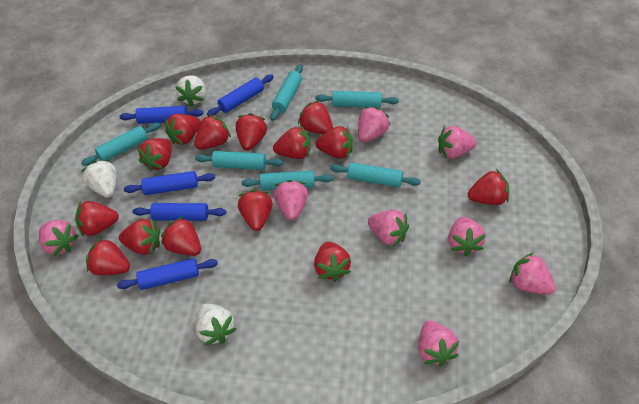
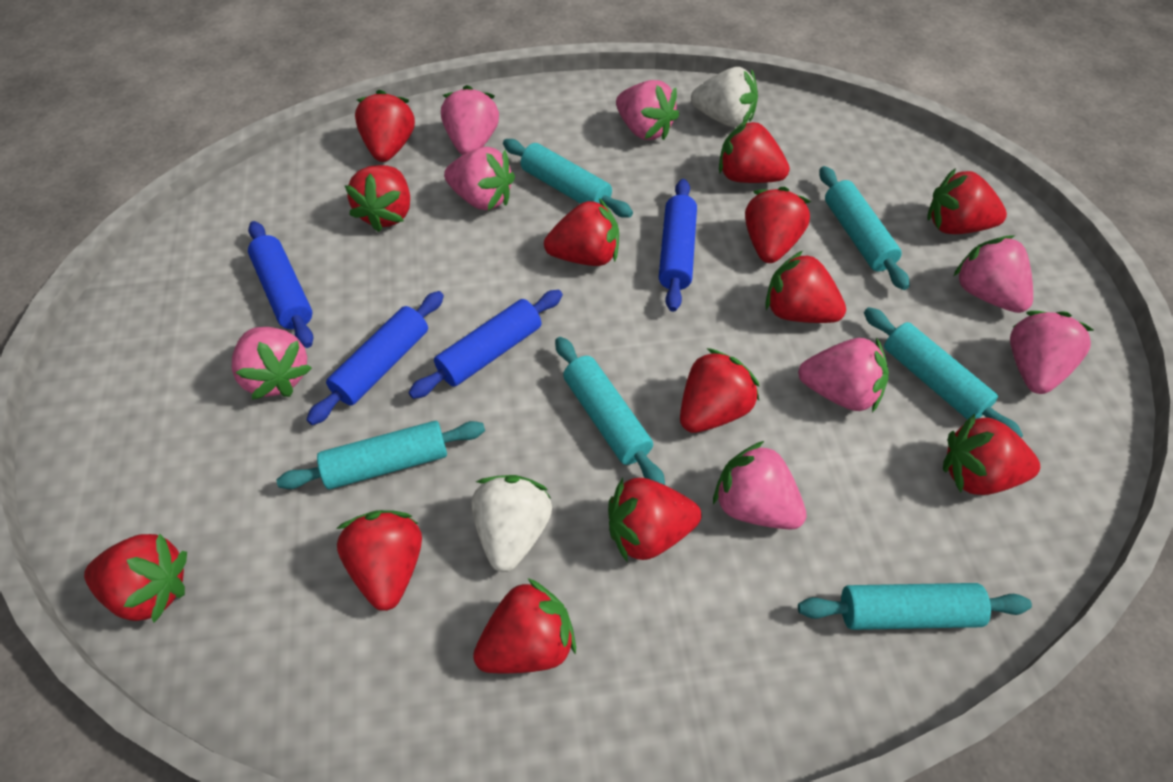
blue rolling pin: [117,258,218,290] [120,106,204,124] [124,171,215,195] [133,203,226,221] [207,74,274,117] = 5 -> [248,221,314,348] [306,291,444,425] [408,290,563,399] [659,179,697,312] = 4
red strawberry: [75,201,119,237] [86,237,130,275] [119,218,160,255] [137,138,172,172] [161,216,201,256] [165,114,201,145] [194,114,231,150] [236,113,267,151] [238,190,272,231] [273,126,311,159] [298,100,333,134] [314,242,351,282] [315,126,353,159] [468,169,509,205] = 14 -> [84,533,187,623] [336,510,422,611] [345,165,410,232] [355,90,415,162] [473,578,576,673] [544,198,619,266] [608,477,701,563] [680,348,759,433] [719,119,790,183] [745,186,811,263] [765,251,846,323] [927,168,1007,234] [943,414,1040,495] = 13
white strawberry: [82,160,117,198] [175,75,206,107] [195,304,236,346] = 3 -> [471,475,552,572] [691,67,758,127] = 2

